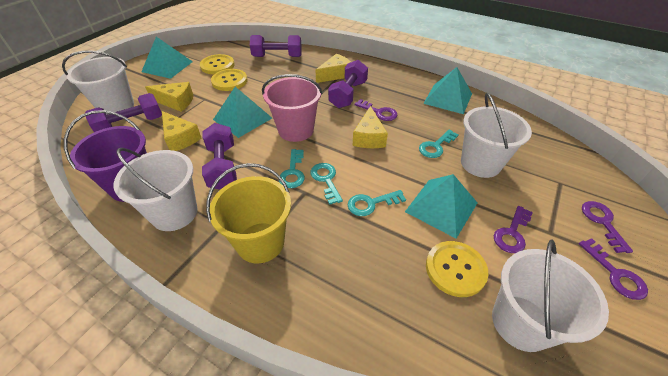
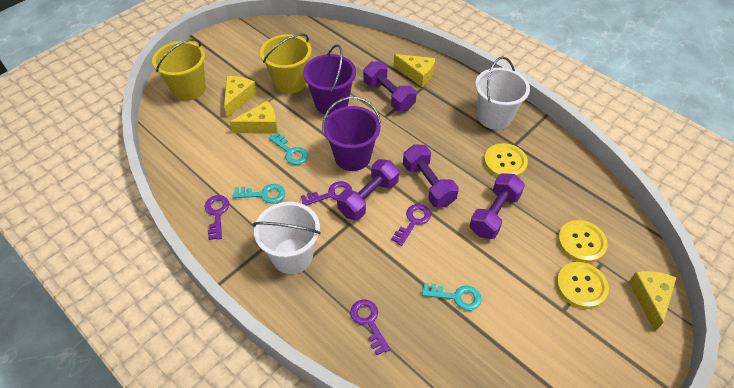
pink bucket: [262,74,322,142] = 1 -> none = 0
purple bucket: [64,110,147,202] = 1 -> [303,44,356,115] [322,97,381,171] = 2
turquoise key: [279,149,305,188] [310,163,343,205] [348,190,406,216] [419,130,458,158] = 4 -> [233,184,285,204] [269,132,308,165] [422,283,482,311] = 3
turquoise pyramid: [141,37,193,79] [213,87,272,138] [405,174,477,239] [423,67,472,114] = 4 -> none = 0
white bucket: [62,50,134,112] [114,148,198,231] [461,93,532,178] [492,239,609,352] = 4 -> [253,202,321,274] [475,57,530,130] = 2
yellow bucket: [206,163,291,263] = 1 -> [152,39,206,101] [260,34,312,94] = 2

